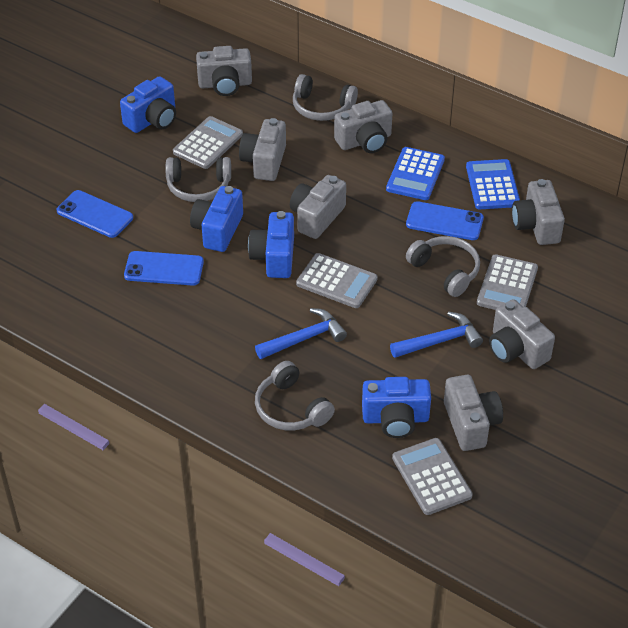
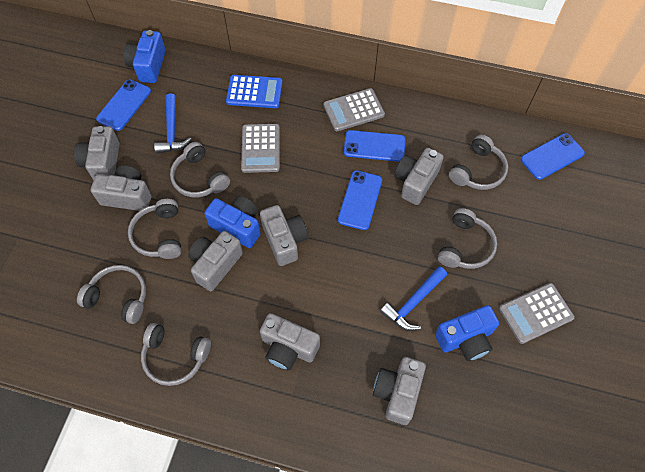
blue calculator: [386,147,445,200] [466,159,520,209] = 2 -> [226,75,282,108] = 1
blue camera: [120,76,176,133] [190,186,243,252] [248,211,294,278] [362,377,431,438] = 4 -> [123,30,166,83] [204,196,261,248] [435,305,499,361] = 3
blue phone: [57,190,133,238] [124,251,204,286] [406,201,484,240] = 3 -> [96,79,151,131] [338,170,382,230] [344,130,406,162] [521,133,585,180] = 4
grey calculator: [173,116,243,169] [296,253,378,308] [392,438,473,515] [477,254,538,310] = 4 -> [241,124,280,173] [323,88,385,131] [499,283,575,344] = 3
grey headphones: [166,157,231,202] [255,361,335,431] [293,74,358,121] [406,236,480,297] = 4 -> [77,265,146,324] [128,199,181,259] [141,323,211,386] [170,142,230,197] [438,208,497,269] [449,135,508,190] = 6

